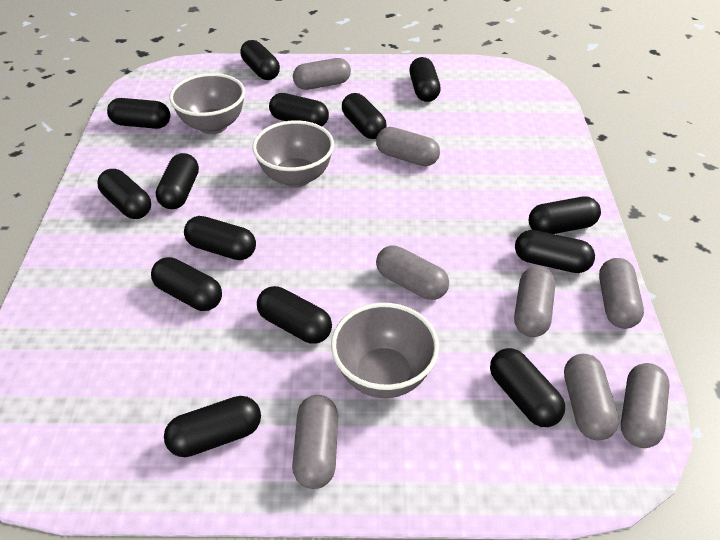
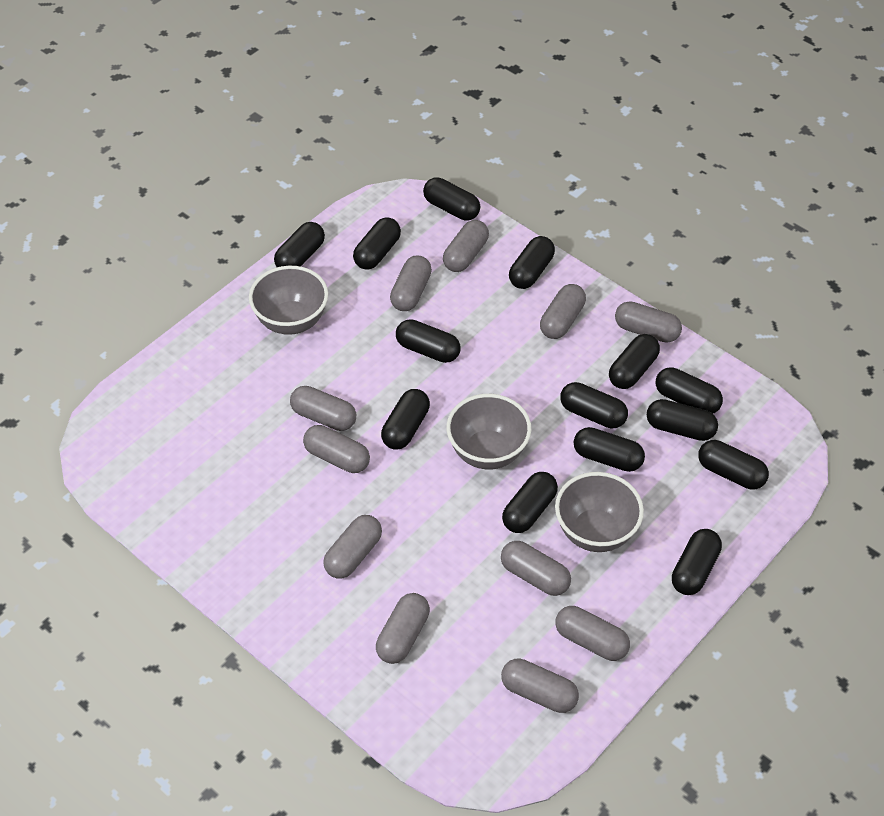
grey capsule: [292,395,338,489] [293,58,351,90] [376,127,440,166] [376,245,449,300] [514,266,555,337] [564,354,619,440] [599,258,644,329] [621,363,670,448] = 8 -> [290,386,356,431] [303,425,370,473] [323,515,382,579] [376,593,430,664] [390,256,432,311] [443,220,489,272] [501,541,571,596] [501,658,579,713] [540,284,586,339] [555,606,630,661] [615,301,682,343] = 11

